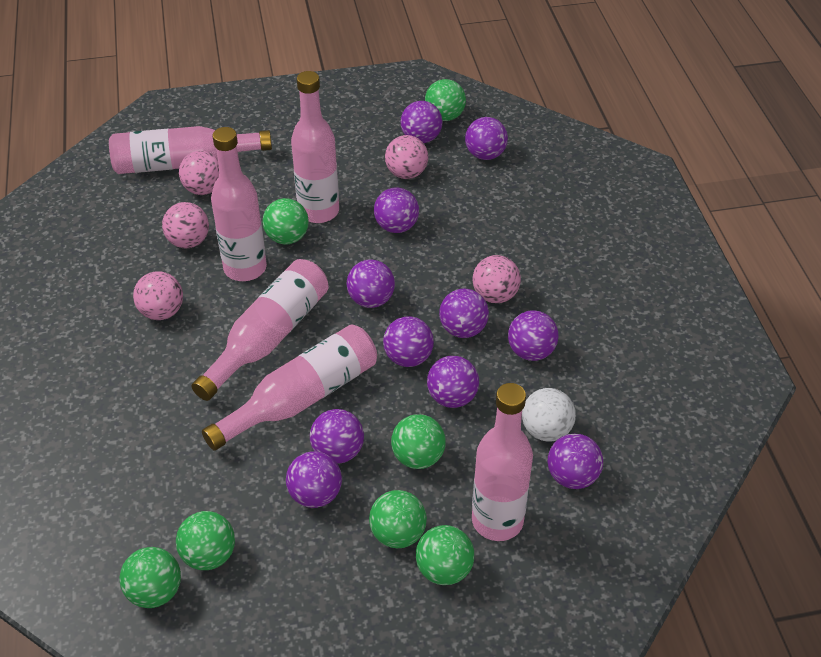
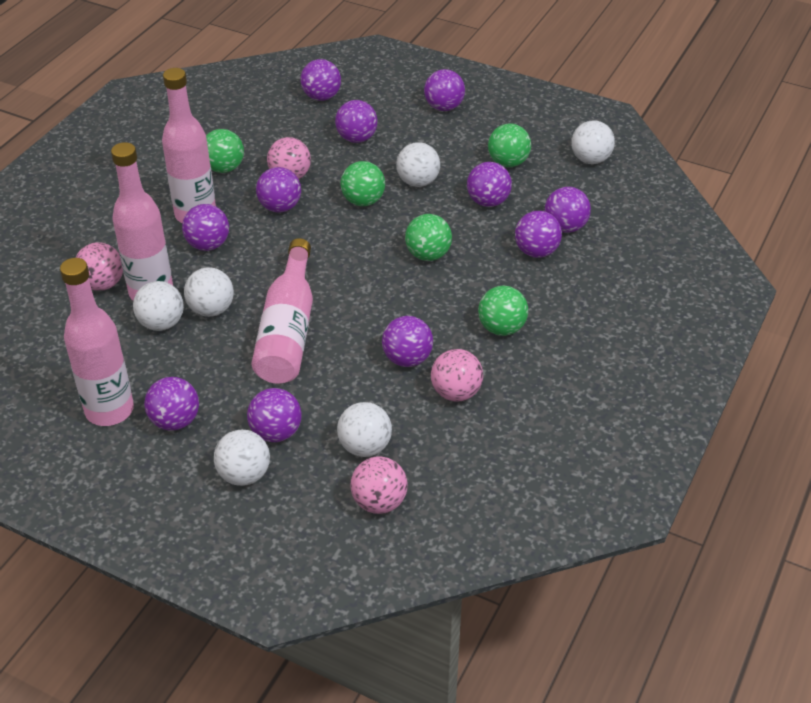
green ball: [120,547,181,608] [176,511,235,570] [263,198,309,244] [369,490,427,548] [391,414,446,469] [416,525,474,585] [425,79,466,121] = 7 -> [206,129,244,173] [340,161,385,206] [405,214,452,261] [478,286,528,336] [488,123,531,167] = 5
pink ball: [133,271,183,320] [162,202,209,248] [179,151,219,195] [385,135,428,179] [473,255,521,303] = 5 -> [76,243,123,291] [267,137,311,179] [351,456,407,514] [431,349,483,402] = 4
pink bottle: [109,126,272,174] [191,259,329,401] [202,325,377,451] [211,127,267,281] [291,71,339,223] [472,383,533,541] = 6 -> [60,258,134,426] [111,142,173,301] [162,68,216,223] [251,238,313,384] = 4
white ball: [522,388,576,442] = 1 -> [133,281,184,331] [184,268,234,317] [214,430,270,486] [337,402,392,457] [396,142,440,187] [571,120,615,164] = 6

